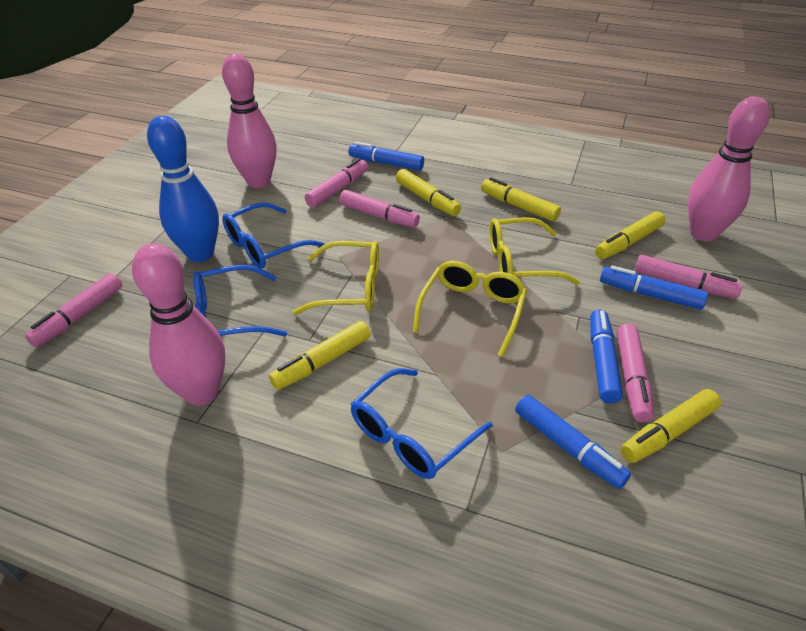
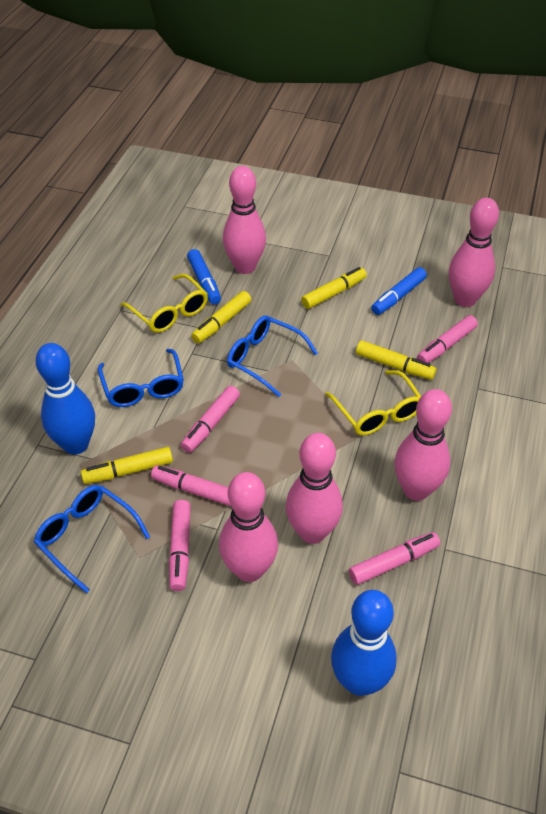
blue bowling pin: [147,116,219,262] = 1 -> [36,343,95,455] [331,590,397,696] = 2
blue marker: [349,142,424,171] [515,395,631,489] [590,309,623,403] [600,265,708,310] = 4 -> [187,249,221,305] [371,267,427,315] = 2
pink bowling pin: [132,243,225,406] [222,54,277,188] [688,96,770,242] = 3 -> [219,472,278,582] [223,166,266,274] [286,433,343,544] [394,389,452,501] [449,198,499,307] = 5
yellow glasses: [293,241,379,315] [413,261,527,357] [490,217,580,285] = 3 -> [121,274,208,333] [325,370,421,435] = 2
yellow marker: [269,321,371,390] [396,169,461,216] [481,177,561,222] [595,211,666,259] [621,389,721,463] = 5 -> [81,447,173,484] [191,291,251,343] [301,267,367,309] [356,340,436,380] = 4

